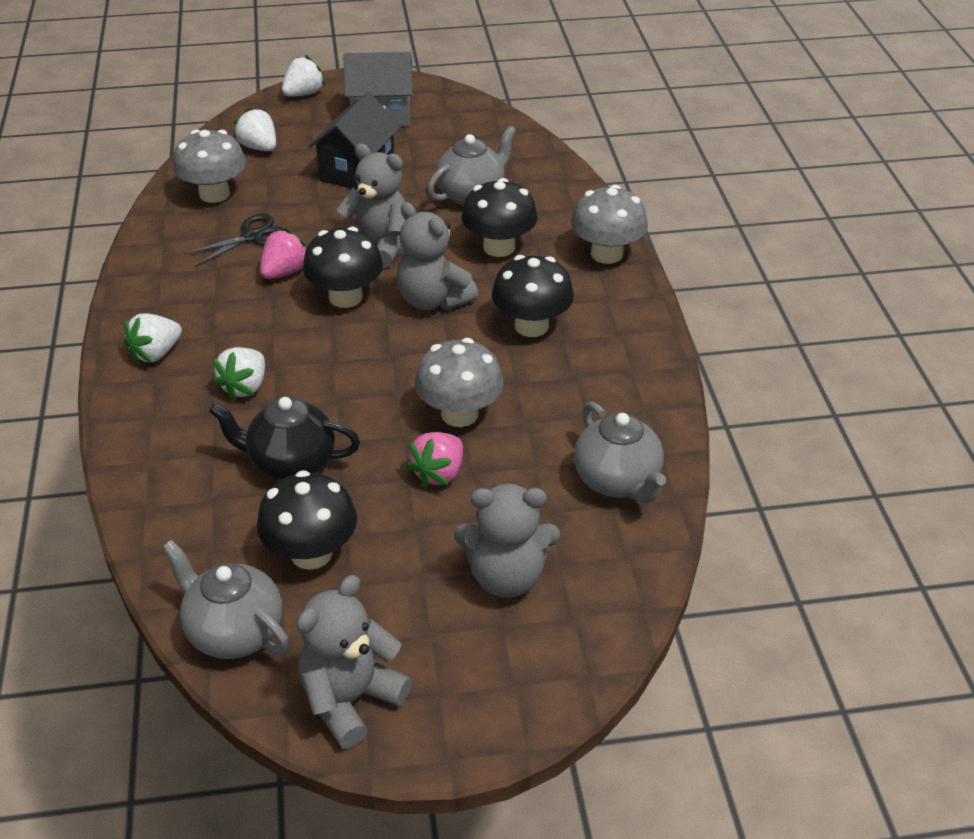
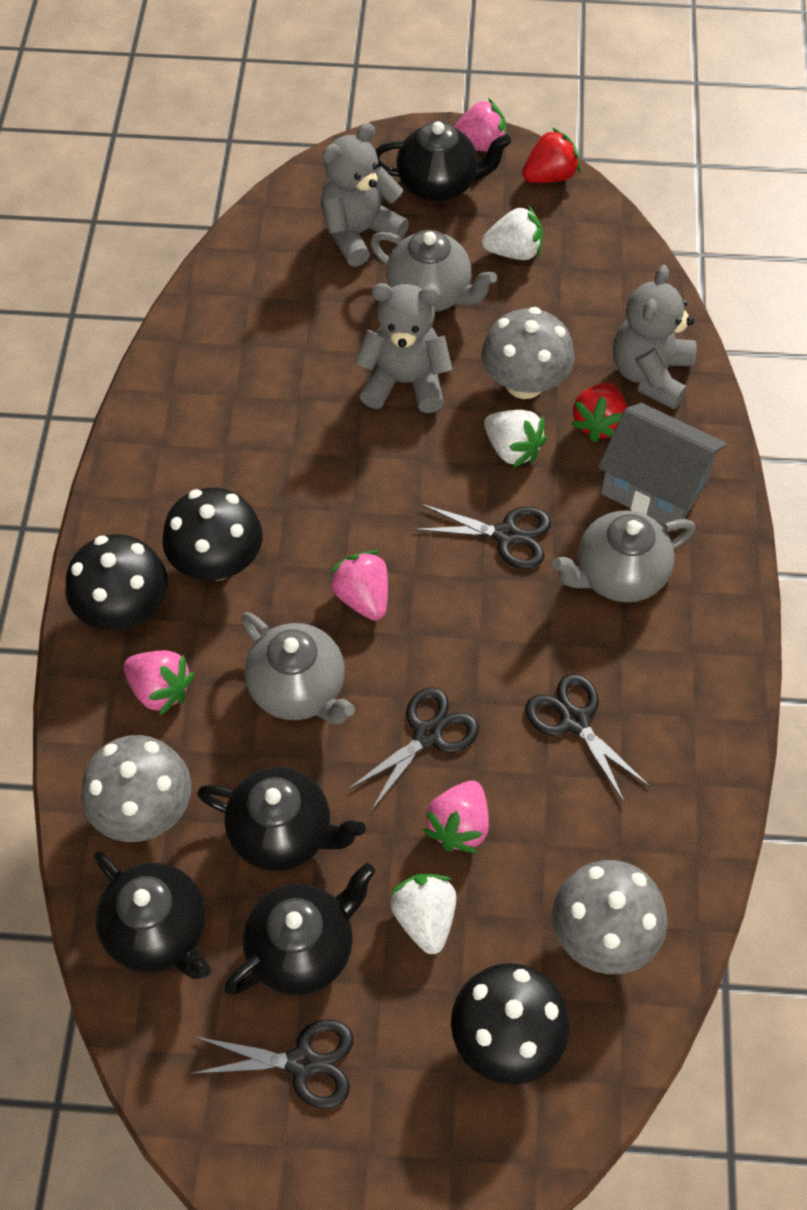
black house: [308,92,401,190] = 1 -> none = 0
black mushroom: [257,470,357,570] [303,227,383,308] [461,178,538,257] [492,255,574,337] = 4 -> [66,534,168,630] [162,488,263,581] [451,963,570,1085] = 3
black scissors: [184,214,285,267] = 1 -> [190,1019,353,1109] [347,687,479,811] [414,504,551,569] [525,673,650,803] = 4
black teapot: [209,397,360,480] = 1 -> [94,851,211,979] [197,767,366,871] [224,863,376,995] [375,121,511,202] = 4
grey teddy bear: [297,575,412,749] [336,144,406,268] [397,202,478,310] [454,484,560,598] = 4 -> [321,123,409,267] [355,283,452,413] [613,265,697,410] = 3
pink strawberry: [260,228,306,279] [406,432,463,488] = 2 -> [123,650,194,715] [328,550,388,621] [423,781,489,853] [454,98,507,151] = 4
red strawberry: none = 0 -> [522,128,581,183] [571,382,627,442] = 2
white strawberry: [124,314,182,363] [212,347,265,400] [234,107,276,151] [282,55,326,97] = 4 -> [390,874,456,954] [482,204,543,260] [484,410,547,468] = 3

